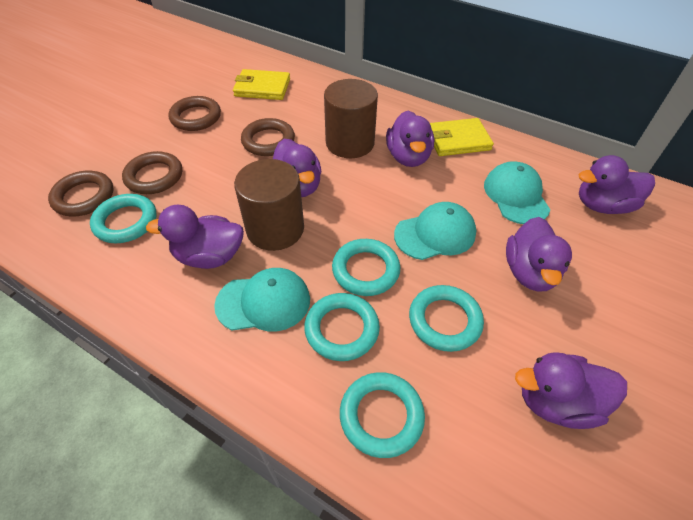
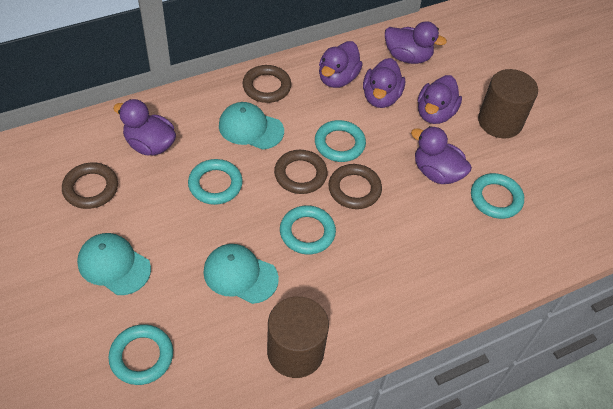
yellow wallet: [233,69,290,100] [430,118,494,156] = 2 -> none = 0

